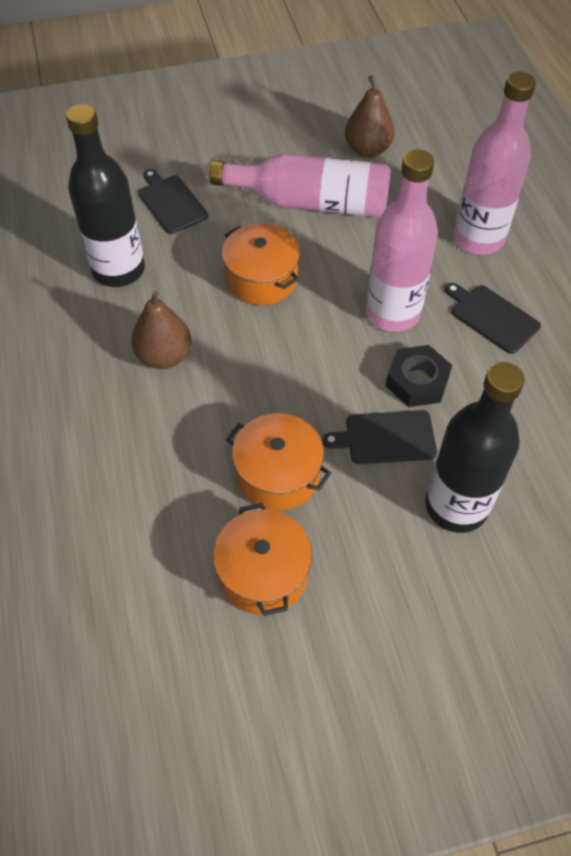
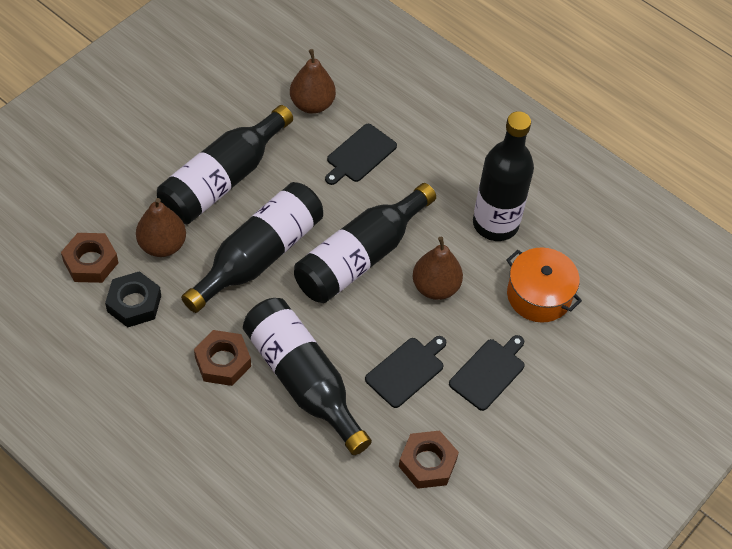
black bottle: [66,104,145,287] [425,362,525,533] = 2 -> [157,105,293,224] [181,182,323,313] [243,298,372,455] [294,183,436,303] [473,111,534,241] = 5
brown nut: none = 0 -> [61,233,118,283] [194,330,251,386] [399,430,459,489] = 3
brown pear: [131,291,192,369] [345,76,395,158] = 2 -> [136,198,186,257] [290,49,336,114] [413,237,463,300] = 3
orange pot: [213,503,312,616] [222,223,300,305] [226,413,331,511] = 3 -> [506,248,582,323] = 1
pink bottle: [209,154,391,217] [366,149,438,332] [454,72,536,255] = 3 -> none = 0

